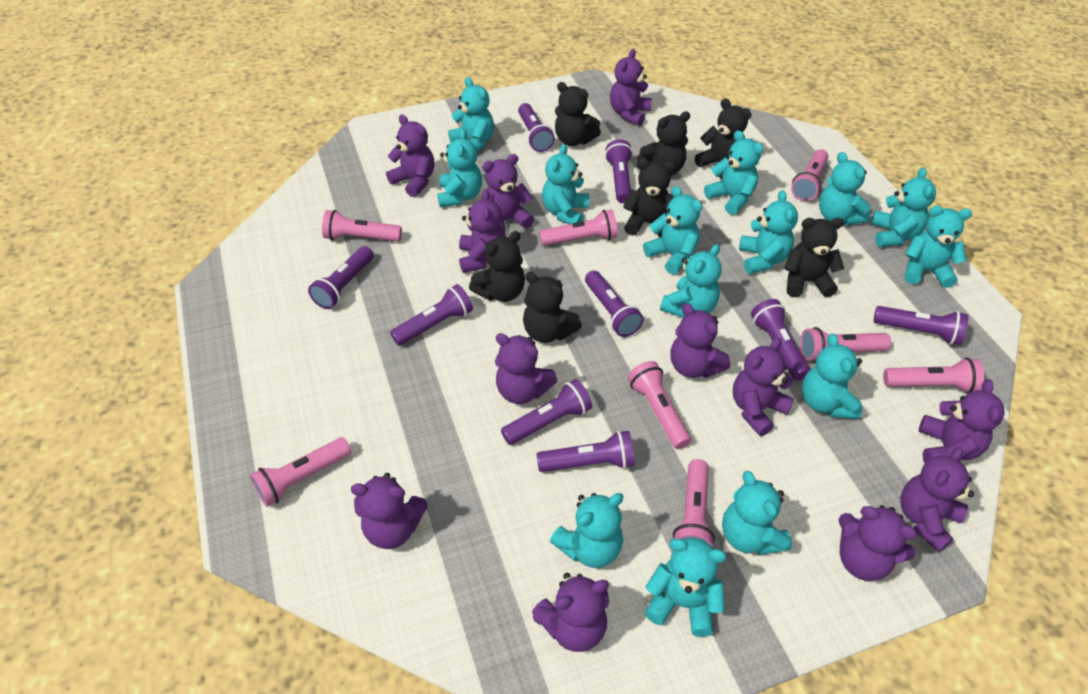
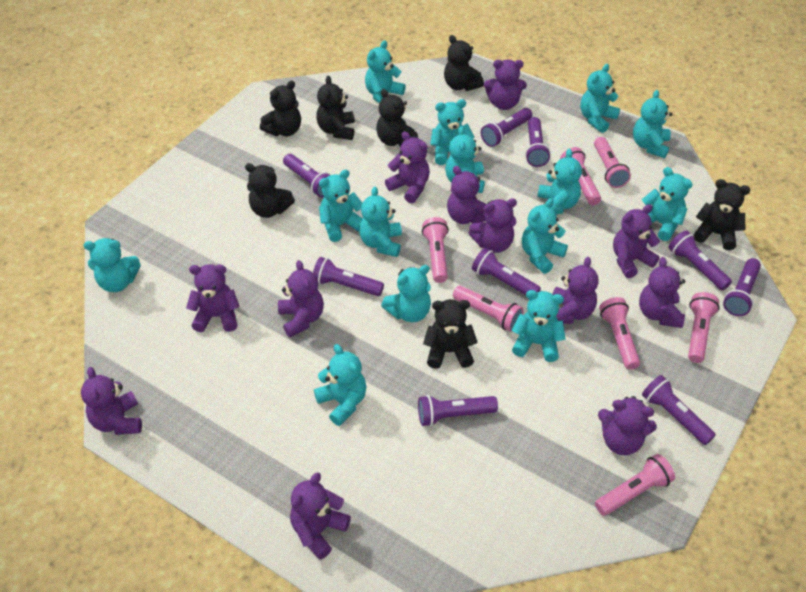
pink flashlight: [250,438,351,507] [322,210,402,241] [539,209,618,246] [628,361,691,449] [673,459,715,547] [791,149,828,201] [800,327,891,362] [883,358,984,393] = 8 -> [422,217,449,283] [453,286,524,332] [560,147,601,205] [594,137,631,188] [595,454,675,516] [599,297,640,370] [688,292,720,363] = 7

